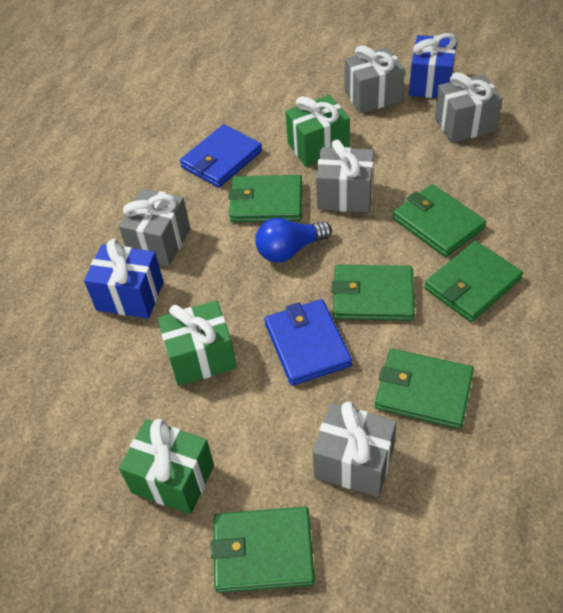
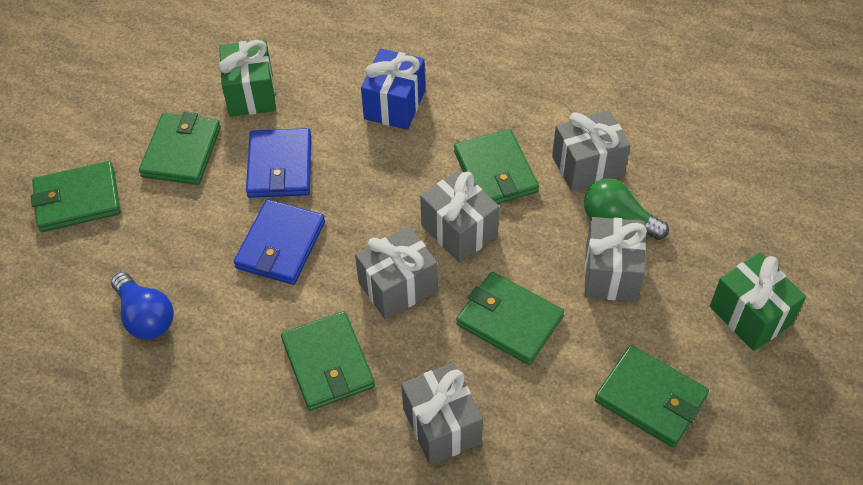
blue gift: [84,239,164,318] [409,33,457,98] = 2 -> [361,49,425,130] = 1
green gift: [119,419,214,514] [158,300,236,386] [285,95,350,167] = 3 -> [219,40,276,117] [710,252,806,351] = 2
green light bulb: none = 0 -> [584,178,669,240] = 1

